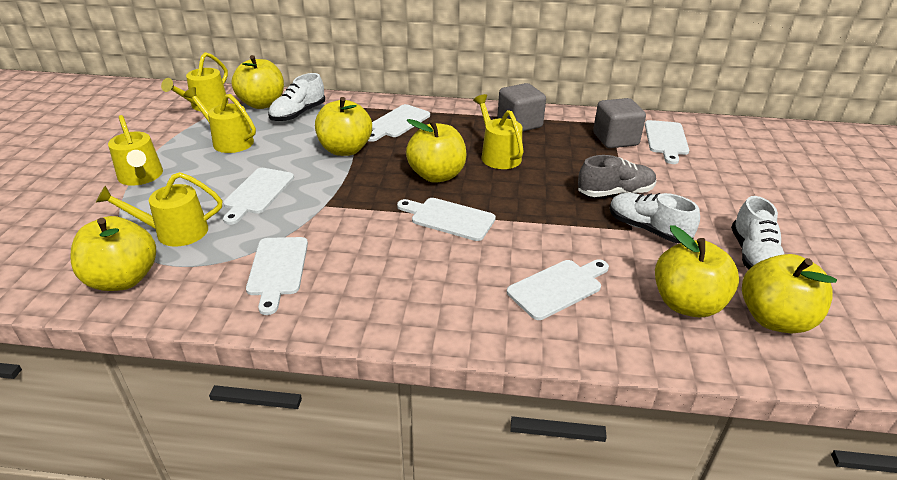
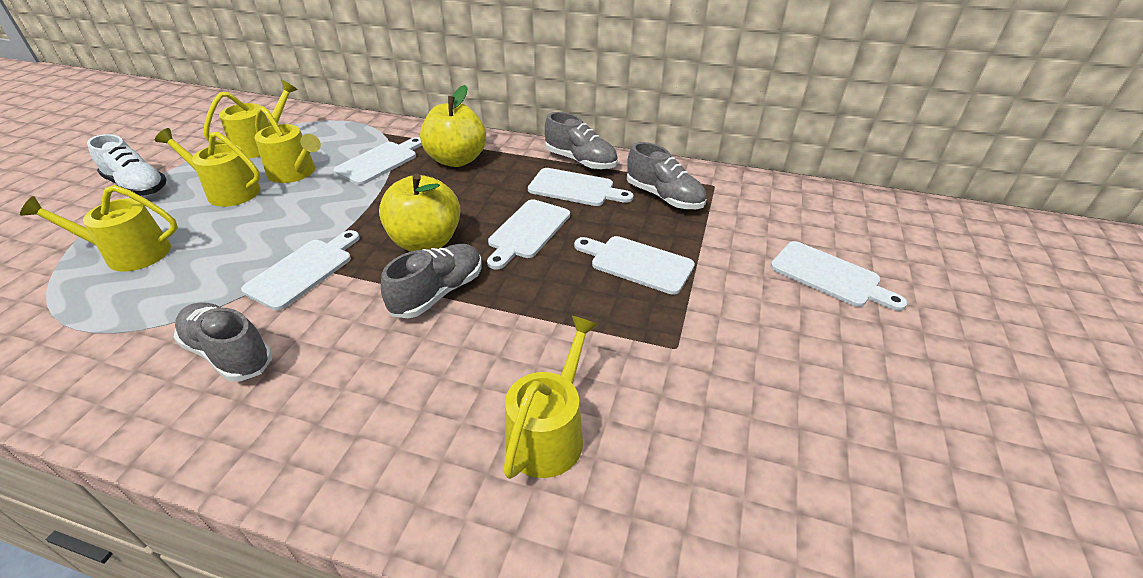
grey cube: [497,83,546,132] [593,98,646,148] = 2 -> none = 0
grey shoe: [578,155,656,197] = 1 -> [174,302,273,382] [381,244,482,318] [545,112,618,170] [627,142,706,209] = 4
white shoe: [268,73,325,122] [610,193,700,243] [731,196,784,269] = 3 -> [87,134,167,196] = 1
yellow apple: [71,216,156,291] [231,55,284,109] [315,97,372,156] [406,119,467,183] [655,225,739,317] [742,254,837,333] = 6 -> [379,173,460,251] [420,85,486,167] = 2

